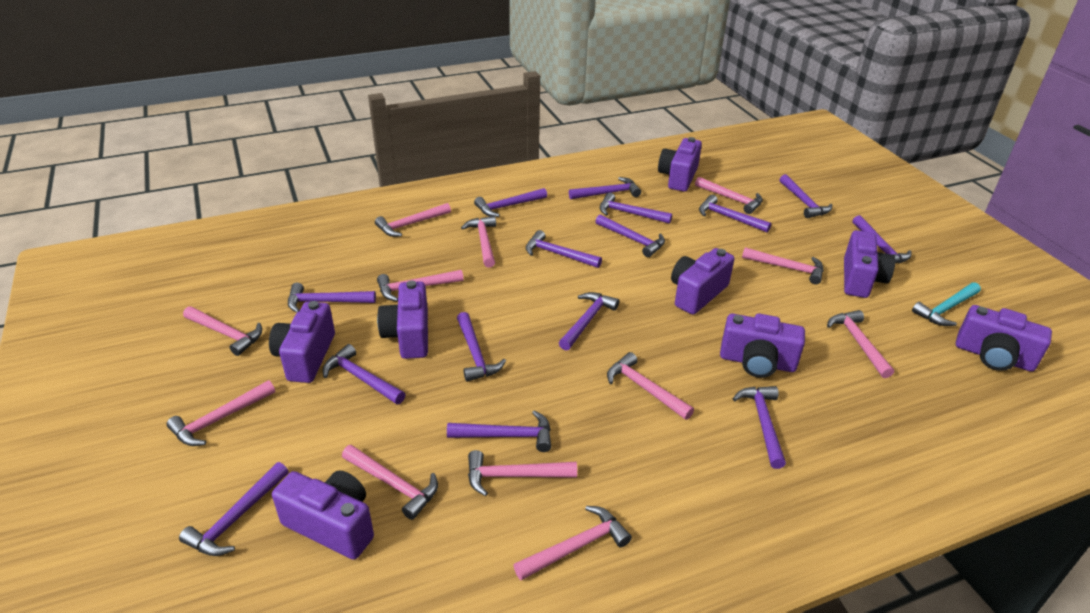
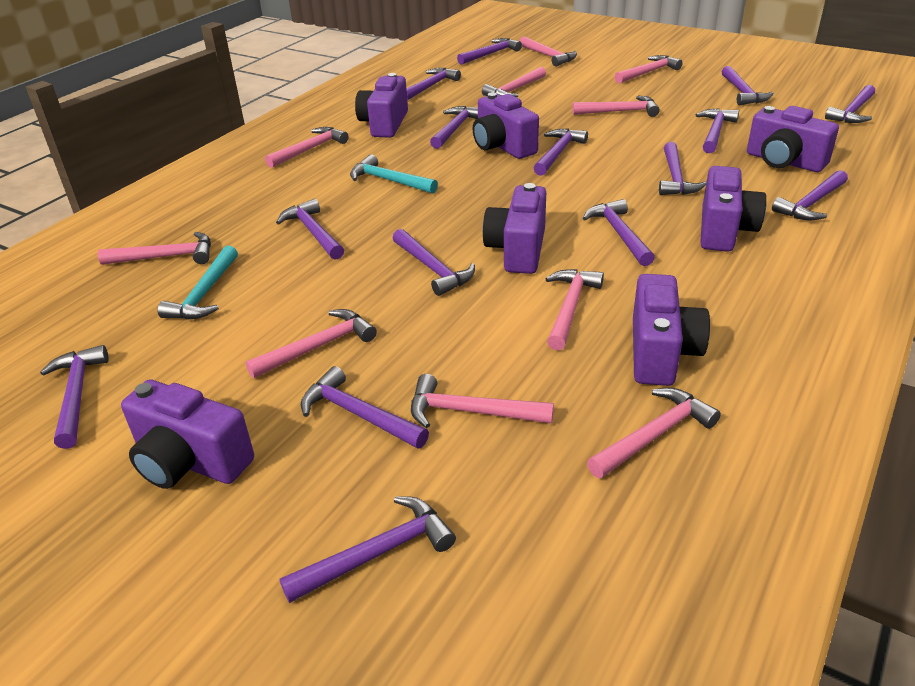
pink hammer: [166,380,275,446] [183,306,262,356] [342,445,438,520] [375,203,451,237] [377,270,463,301] [461,216,496,268] [468,450,577,496] [513,506,632,580] [607,352,694,420] [695,177,763,214] [742,247,824,284] [827,310,894,378] = 12 -> [98,232,211,265] [245,309,377,378] [265,127,349,168] [411,374,554,428] [482,67,546,97] [520,36,577,66] [545,269,604,351] [572,96,660,117] [587,388,721,478] [615,55,683,84] = 10
purple camera: [269,301,335,383] [272,470,374,560] [377,281,428,359] [658,137,702,192] [671,248,734,315] [720,313,805,378] [844,230,895,298] [956,305,1052,372] = 8 -> [121,380,254,489] [355,73,408,138] [473,92,539,159] [483,183,546,274] [633,274,710,386] [700,166,766,252] [747,106,839,172] = 7
turquoise hammer: [912,282,981,326] = 1 -> [158,246,238,320] [350,154,438,193] = 2

